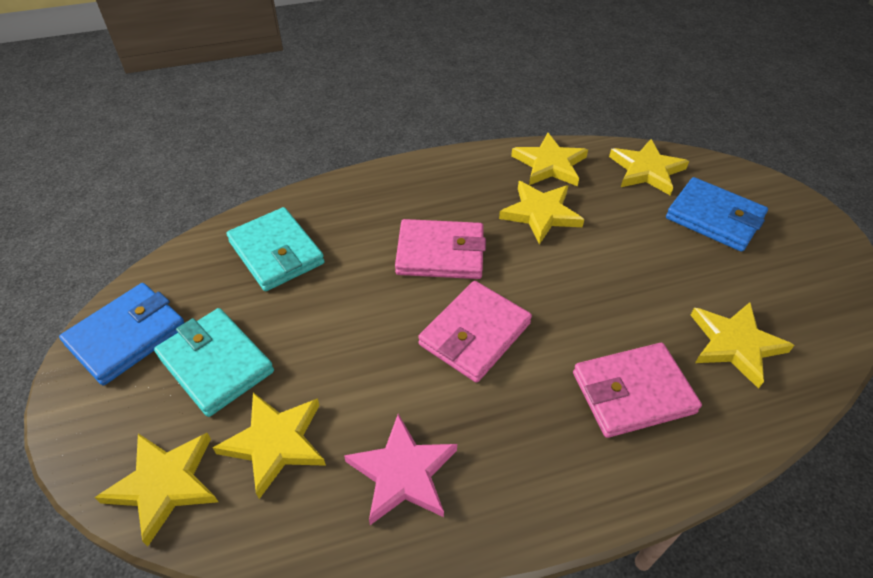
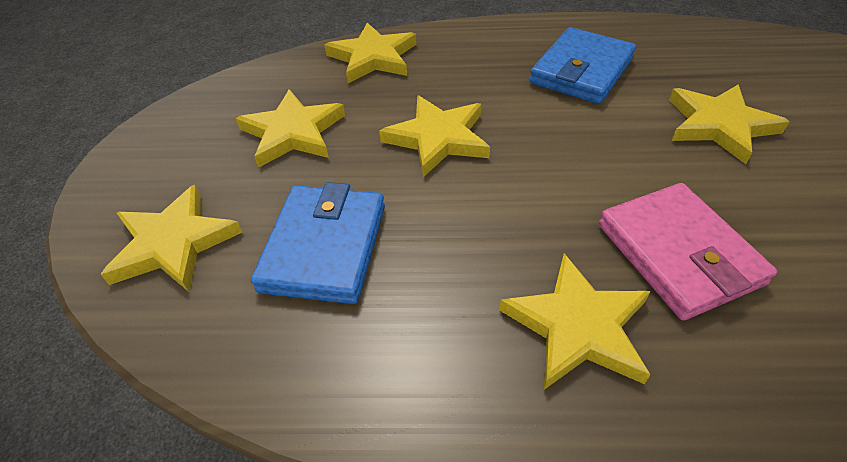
pink star: [344,414,457,525] = 1 -> none = 0
pink wallet: [395,219,486,279] [418,281,532,383] [573,343,702,438] = 3 -> [599,183,777,321] = 1
turquoise wallet: [154,308,274,417] [226,207,325,291] = 2 -> none = 0

